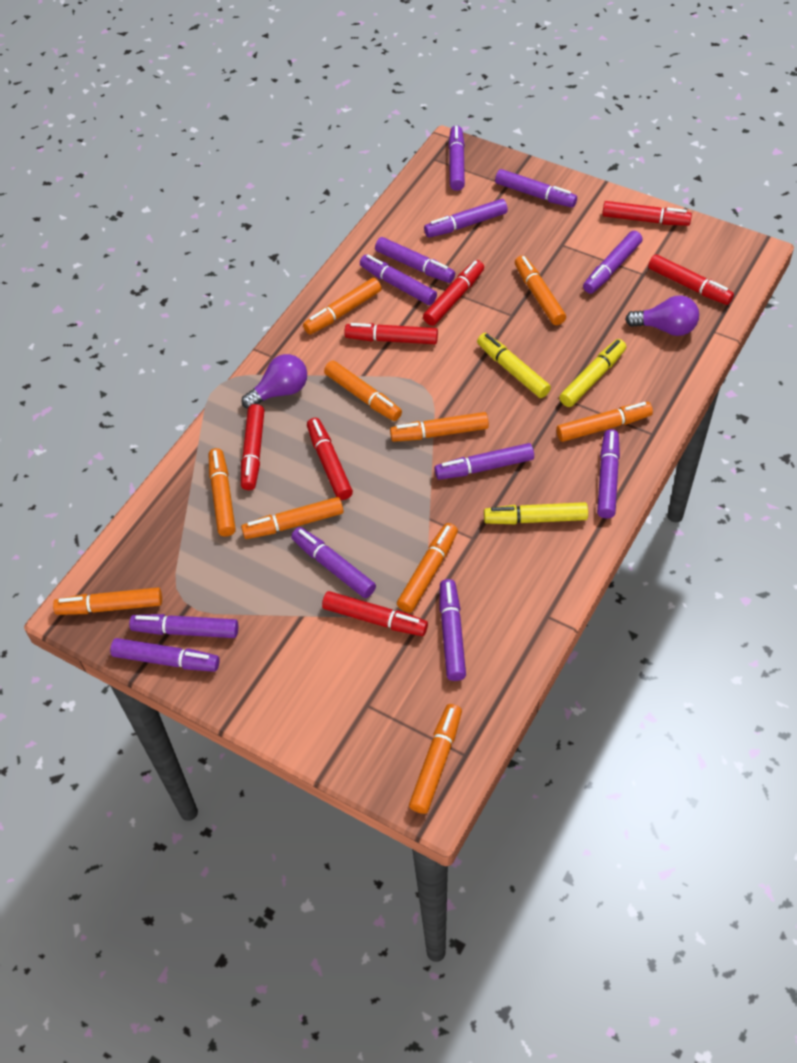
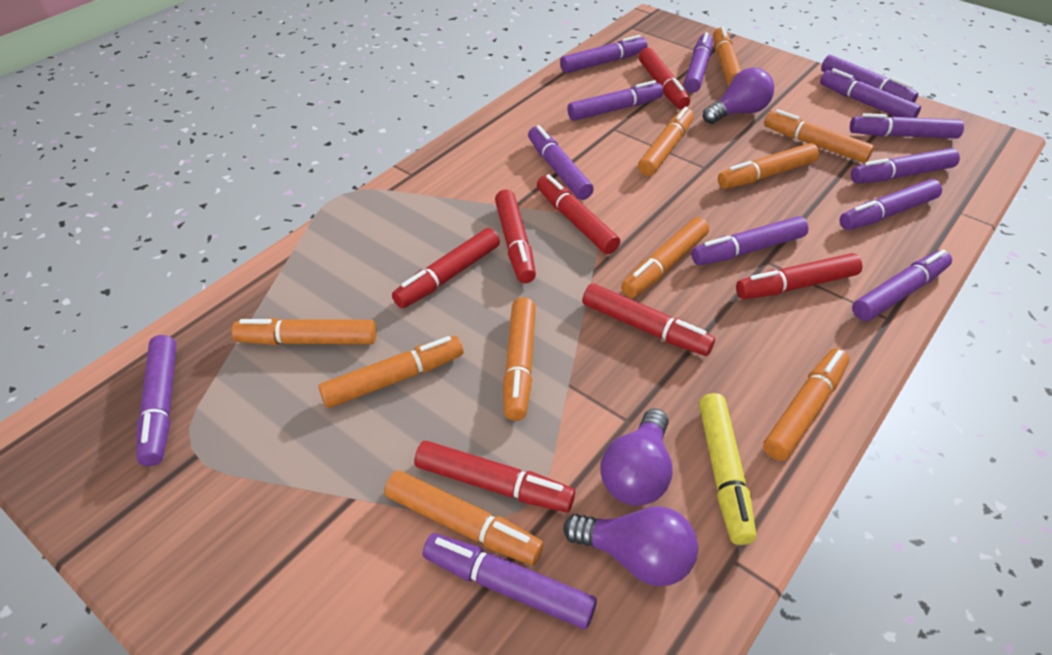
purple light bulb: [242,354,307,409] [625,296,699,336] = 2 -> [563,506,698,586] [601,408,673,506] [703,67,774,124] = 3
purple marker: [110,638,219,672] [129,614,238,638] [291,527,376,598] [360,254,437,305] [375,237,455,283] [424,199,508,238] [434,443,534,480] [440,579,466,681] [449,126,465,191] [495,169,577,208] [583,231,643,294] [597,429,620,518] = 12 -> [136,335,176,466] [423,533,597,629] [528,125,594,200] [560,35,648,73] [568,80,663,121] [684,32,713,93] [692,216,809,265] [820,68,921,118] [821,55,918,103] [840,179,942,230] [850,113,964,139] [851,148,960,184] [852,249,952,321] = 13
yellow marker: [477,333,551,398] [484,502,588,524] [559,339,626,407] = 3 -> [699,393,756,545] = 1

